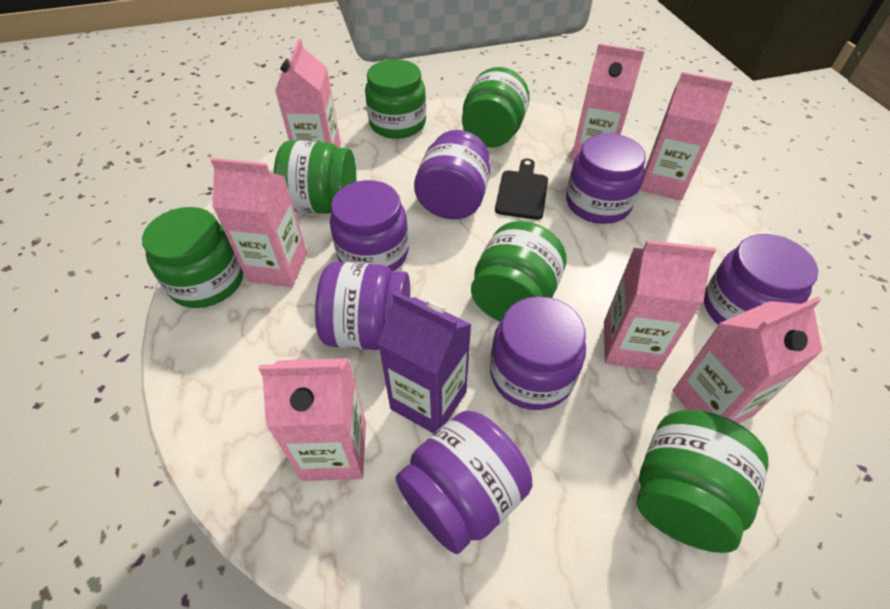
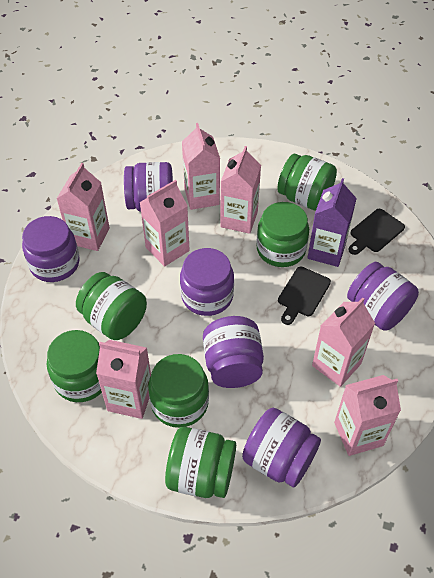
black cutting board: [495,159,548,220] = 1 -> [278,267,331,325] [348,209,405,255] = 2
purple jar: [315,262,410,350] [330,180,409,272] [395,410,532,554] [414,130,490,219] [490,296,586,410] [566,133,646,224] [704,234,818,325] = 7 -> [22,216,80,282] [124,162,173,212] [180,248,234,316] [203,316,264,388] [242,408,321,487] [347,262,419,331] = 6

